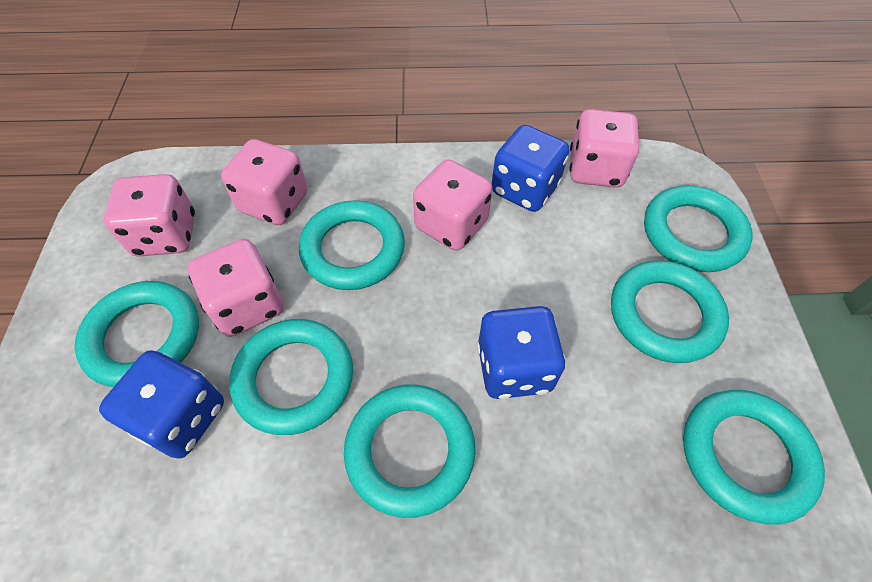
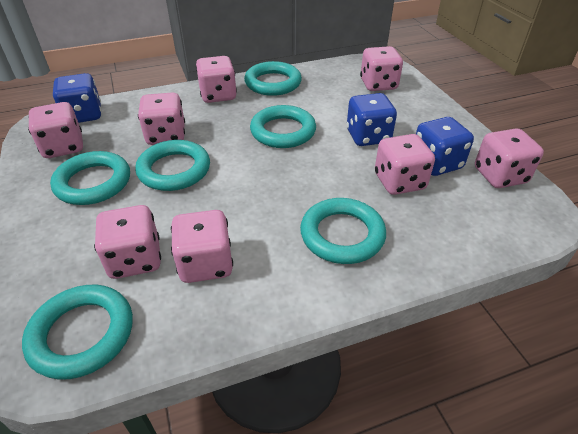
pink dice: [104,174,195,257] [188,239,283,337] [221,139,308,225] [413,160,493,251] [569,109,639,188] = 5 -> [28,102,83,158] [94,205,161,279] [138,92,185,145] [171,210,233,283] [196,56,237,103] [360,46,403,91] [375,134,435,195] [475,128,544,188] = 8
turquoise ring: [75,281,199,387] [229,319,353,435] [299,200,405,290] [344,384,476,518] [611,260,729,363] [644,185,752,272] [683,390,825,524] = 7 -> [22,285,133,380] [50,151,130,205] [135,140,210,191] [244,61,302,96] [250,105,316,148] [300,198,386,264] = 6

